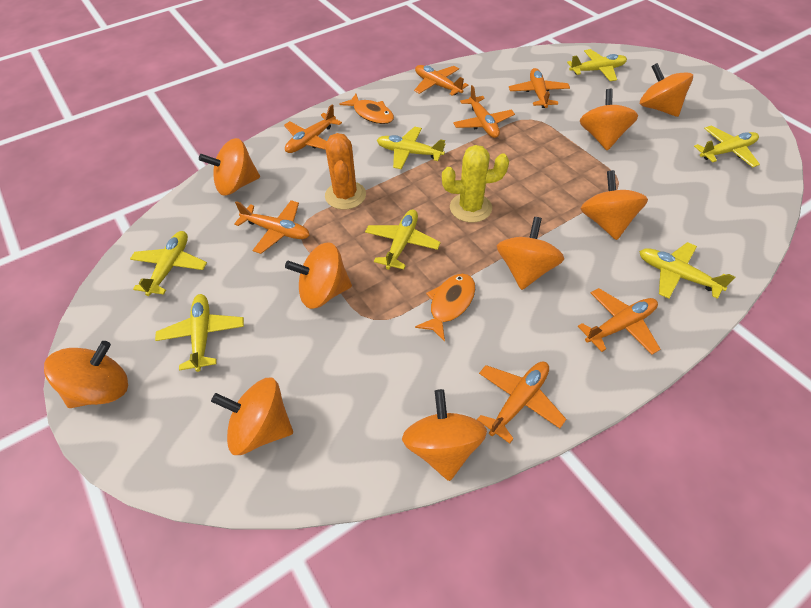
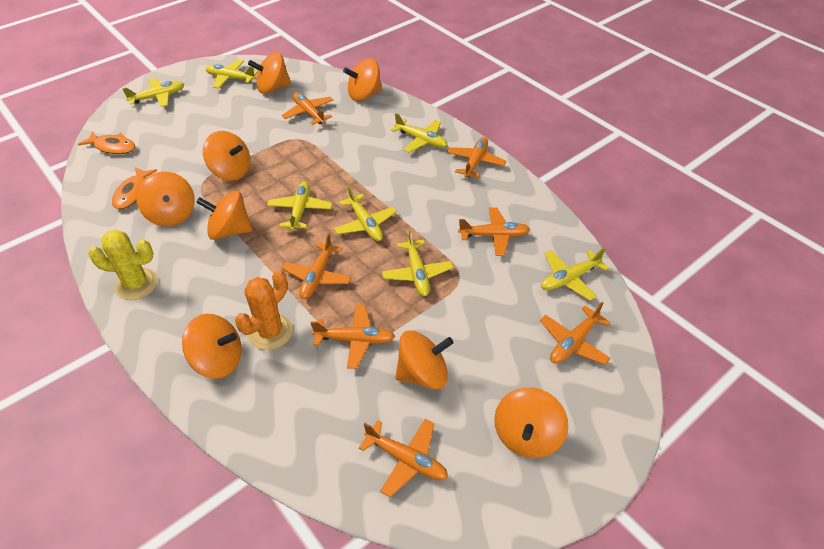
orange spinning top: [44,341,128,408] [199,138,260,196] [211,378,293,455] [285,242,352,309] [402,389,487,481] [497,217,564,290] [580,89,638,151] [581,170,648,240] [640,63,693,117] = 9 -> [136,172,195,226] [182,314,242,379] [196,191,253,240] [203,131,250,181] [248,52,291,94] [343,58,382,101] [395,330,454,390] [494,387,568,458] = 8

